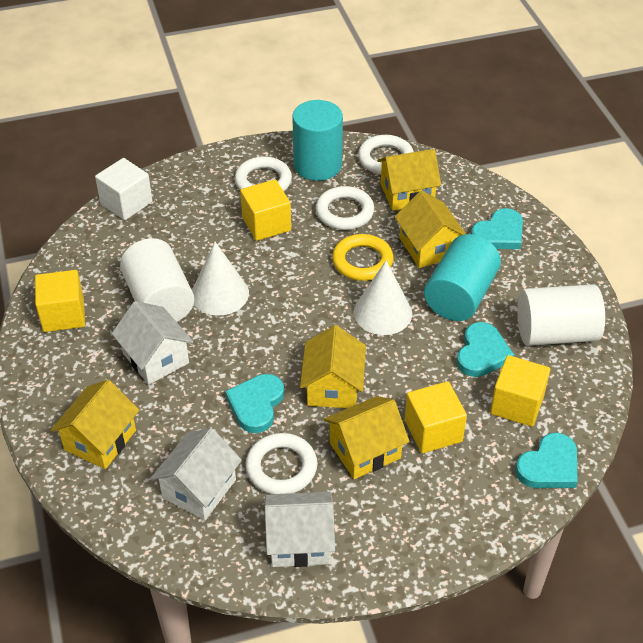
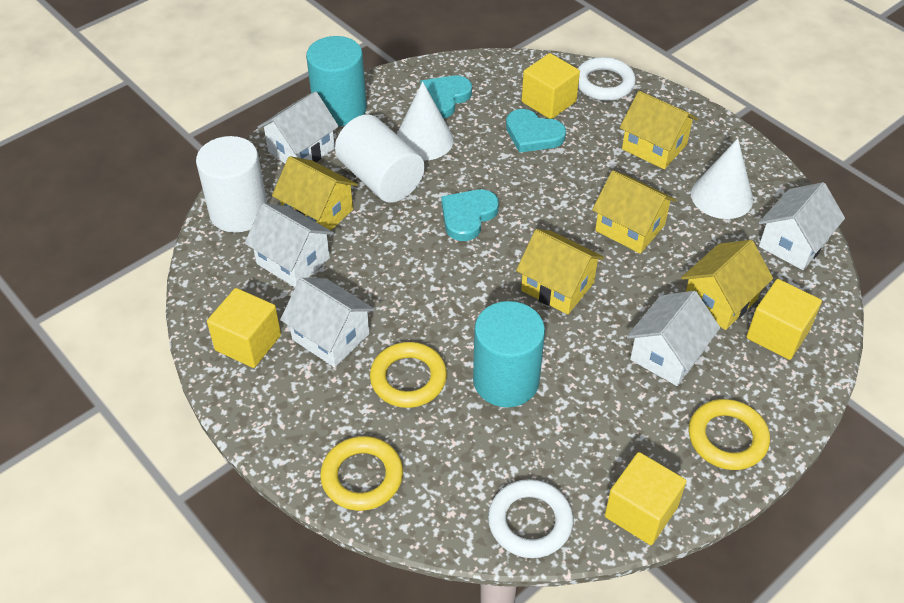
turquoise heart: [225,374,284,433] [457,322,514,377] [471,208,523,249] [515,433,578,488] = 4 -> [421,76,472,119] [441,190,499,241] [506,109,566,153] = 3
white cube: [95,158,153,220] = 1 -> none = 0
white house: [112,301,194,385] [151,428,242,520] [265,492,335,567] = 3 -> [245,203,334,287] [258,91,339,163] [280,278,375,367] [627,291,720,386] [759,182,845,270] = 5
white ring: [235,156,292,191] [246,433,318,494] [316,186,374,230] [358,135,414,175] = 4 -> [488,479,573,558] [578,57,636,101] = 2
yellow ring: [332,234,393,281] = 1 -> [320,436,403,511] [370,342,447,408] [689,399,770,470] = 3

